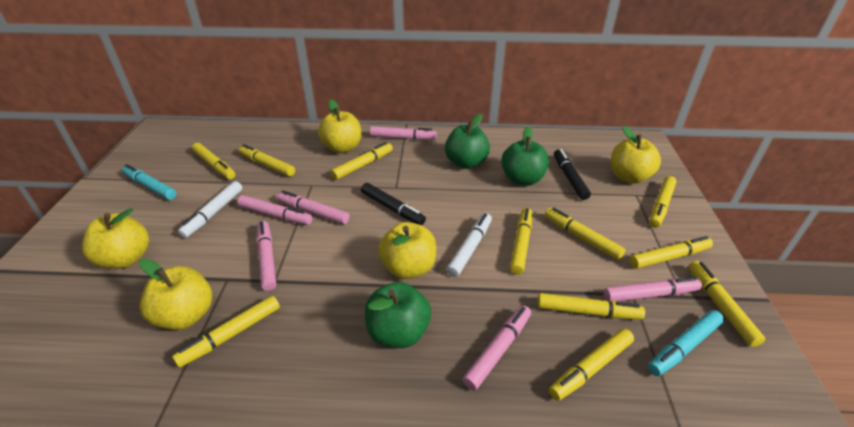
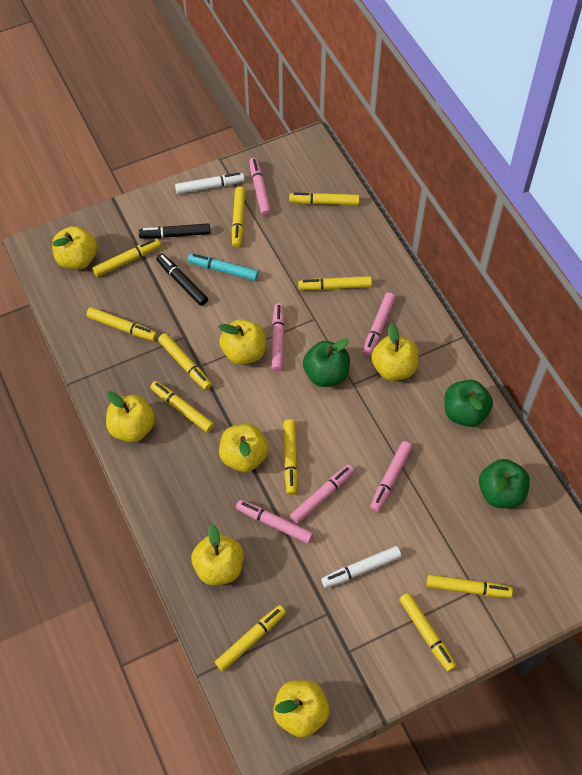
turquoise marker: [122,164,177,200] [648,310,724,376] = 2 -> [188,253,259,281] = 1
yellow apple: [82,208,149,269] [139,259,212,330] [318,99,361,153] [378,222,436,279] [611,126,661,184] = 5 -> [52,226,97,269] [106,391,155,443] [191,524,243,585] [219,319,266,365] [219,424,269,472] [273,680,330,738] [371,323,419,381] = 7

